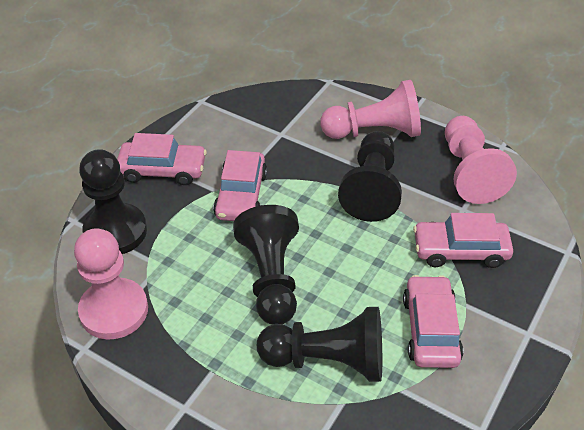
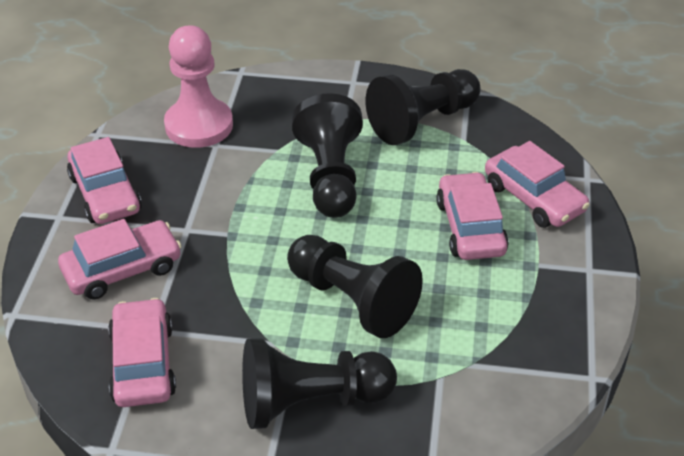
pink car: [117,133,207,185] [213,150,267,221] [403,275,463,368] [413,213,513,268] = 4 -> [58,219,182,300] [67,137,142,224] [108,298,176,407] [436,172,509,260] [485,141,590,228] = 5
pink pawn: [74,228,148,340] [320,80,421,139] [445,116,517,204] = 3 -> [164,25,233,148] = 1

